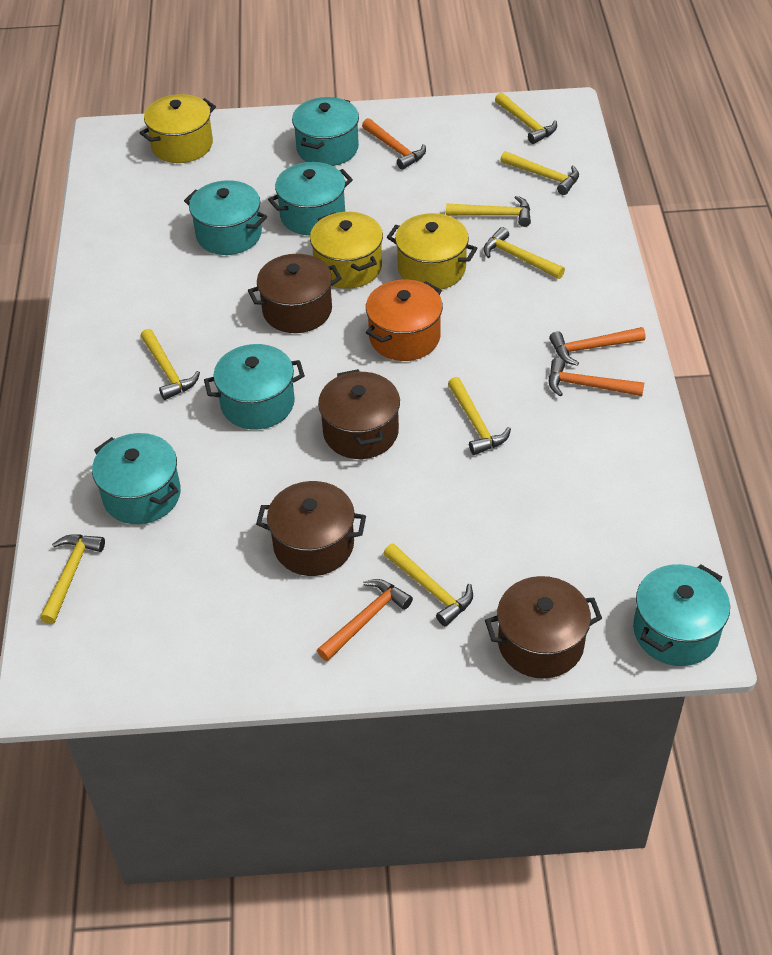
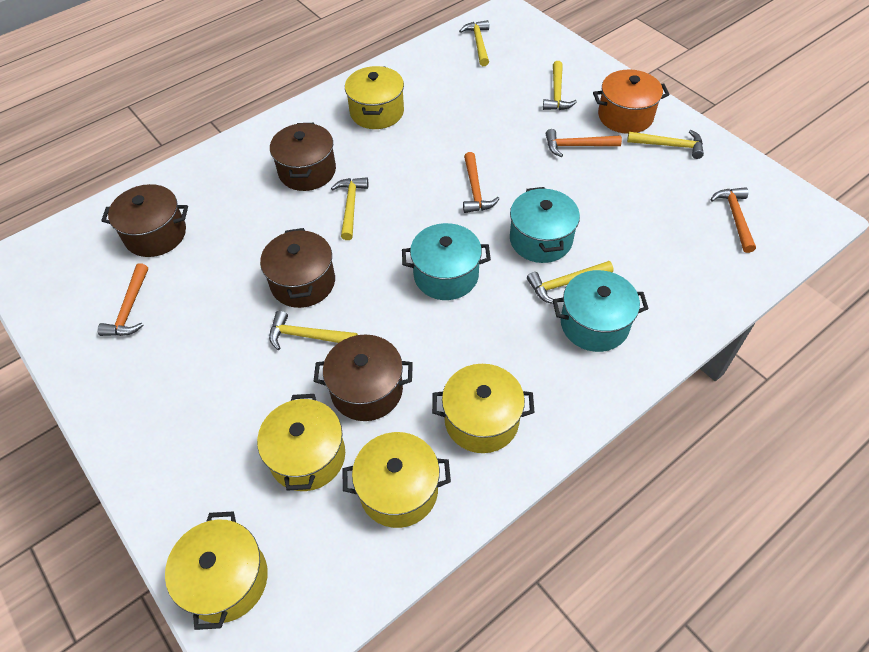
turquoise pot: [92,433,181,524] [184,180,267,255] [204,344,305,430] [268,162,353,235] [292,97,359,166] [633,564,730,666] = 6 -> [402,223,491,300] [510,187,580,263] [553,270,649,352] = 3
yellow hammer: [40,534,105,624] [141,329,200,400] [383,543,473,626] [446,195,531,227] [448,377,511,455] [483,227,565,279] [495,93,557,144] [500,151,579,195] = 8 -> [269,311,358,350] [331,177,368,240] [459,20,489,66] [527,261,613,304] [543,61,577,110] [627,130,704,159] = 6
yellow pot: [140,94,216,163] [310,212,383,289] [387,213,478,289] = 3 -> [165,511,268,630] [257,394,345,491] [343,432,451,528] [345,66,404,129] [432,364,535,453] = 5

